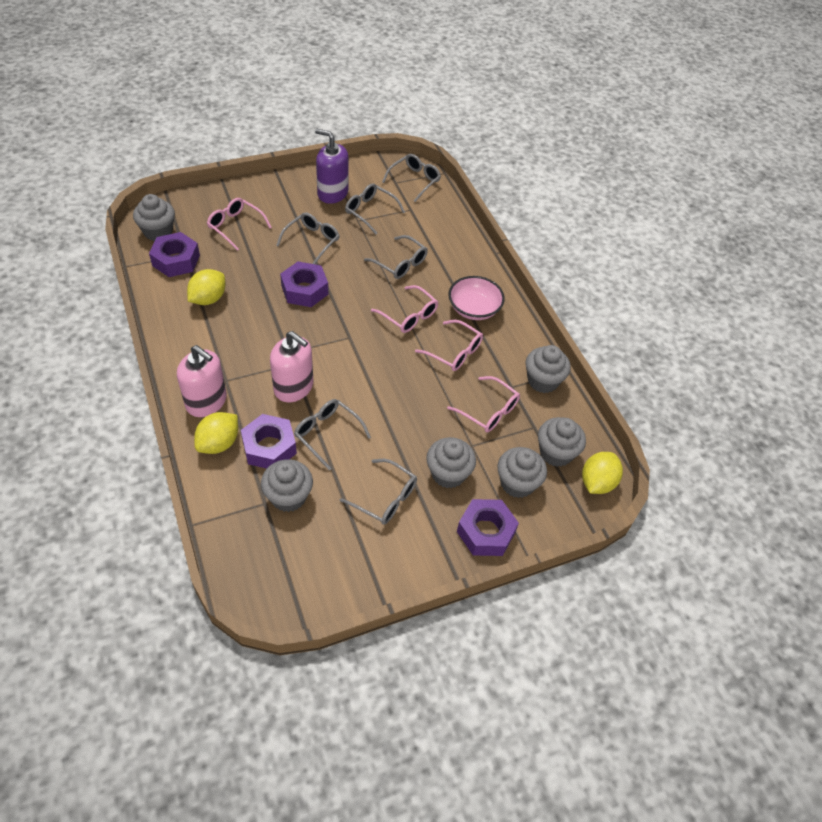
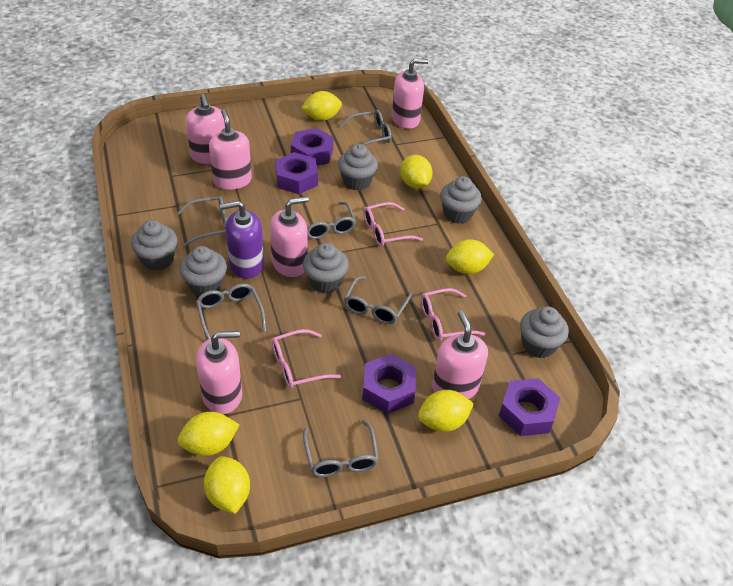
pink bowl: [448,276,505,320] = 1 -> none = 0
pink glasses: [207,198,272,251] [371,285,438,333] [415,320,483,371] [447,376,520,432] = 4 -> [272,329,341,389] [363,202,423,247] [421,288,486,341] = 3
pink soap dispenser: [177,345,227,417] [270,331,313,402] = 2 -> [186,94,225,164] [196,331,242,414] [209,109,252,190] [270,196,309,277] [392,58,429,129] [432,311,488,399] = 6
yellow lemon: [187,269,225,305] [194,412,238,454] [582,452,623,494] = 3 -> [177,412,239,456] [204,456,250,514] [301,91,342,121] [400,155,433,188] [418,390,474,432] [446,239,494,274] = 6

